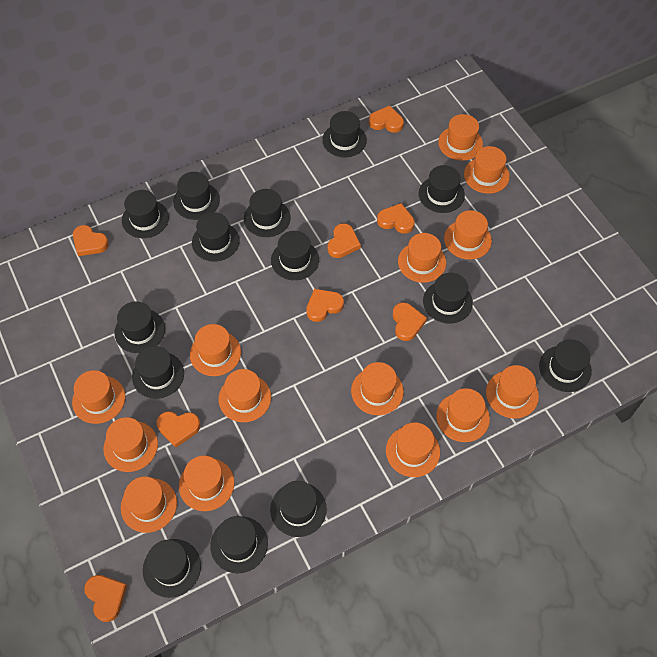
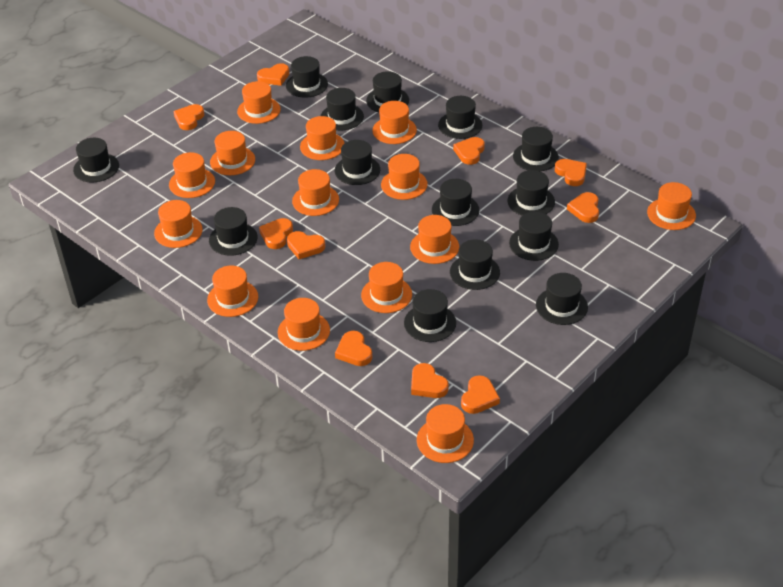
orange heart: [73,225,109,256] [84,575,127,622] [156,411,201,447] [306,289,344,322] [328,223,361,258] [369,106,404,133] [377,203,415,234] [393,302,427,341] = 8 -> [174,104,205,130] [257,63,289,86] [259,218,293,249] [287,231,325,259] [335,331,372,366] [411,363,449,398] [453,137,485,165] [461,375,500,414] [555,159,587,186] [567,192,599,223] = 10

